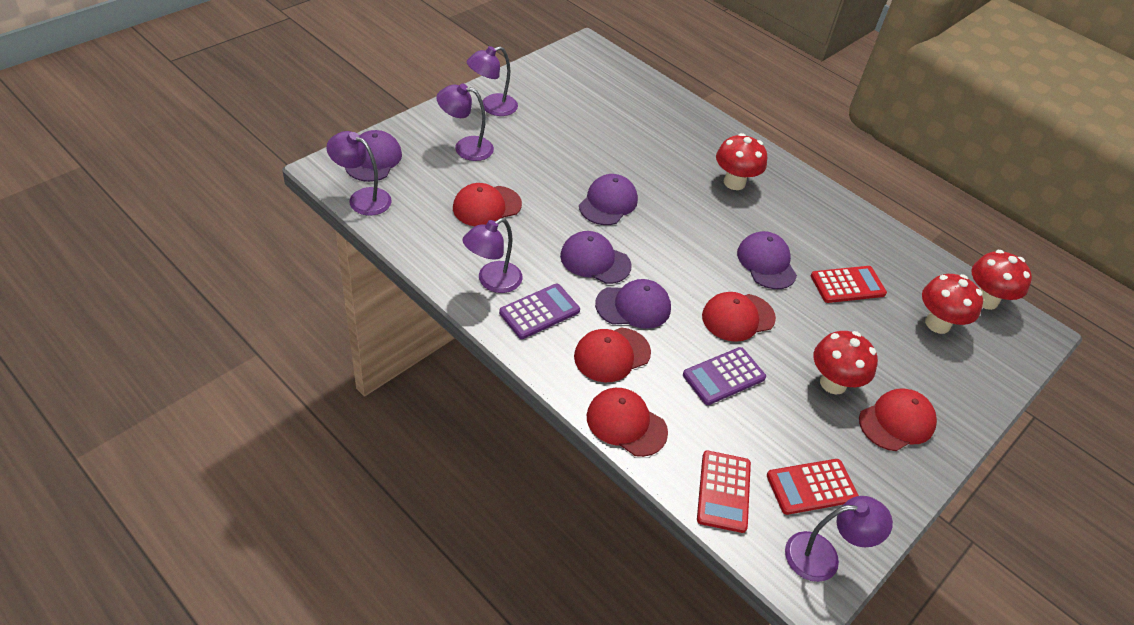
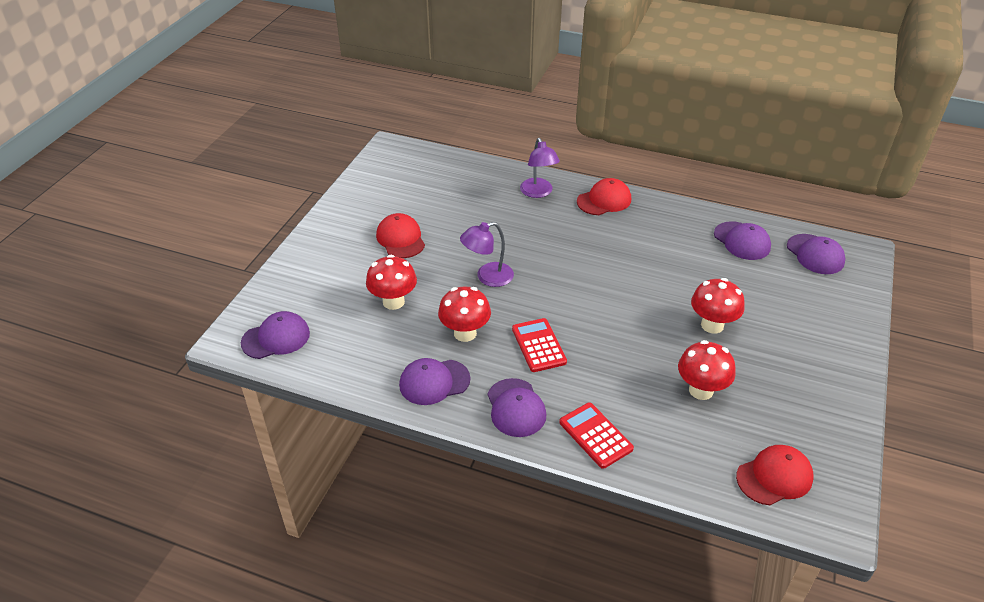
purple calculator: [499,284,580,339] [683,347,766,405] = 2 -> none = 0
purple lamp: [326,131,392,216] [436,84,494,161] [462,218,523,293] [467,46,518,116] [785,496,893,582] = 5 -> [460,222,514,287] [520,138,560,198] = 2
red calculator: [697,450,751,533] [767,459,859,515] [811,266,887,303] = 3 -> [512,318,567,372] [559,403,634,469] = 2
red cap: [453,183,522,226] [574,328,651,382] [587,388,668,457] [702,292,776,342] [859,388,937,451] = 5 -> [376,213,425,258] [577,178,631,215] [736,445,814,505] = 3

